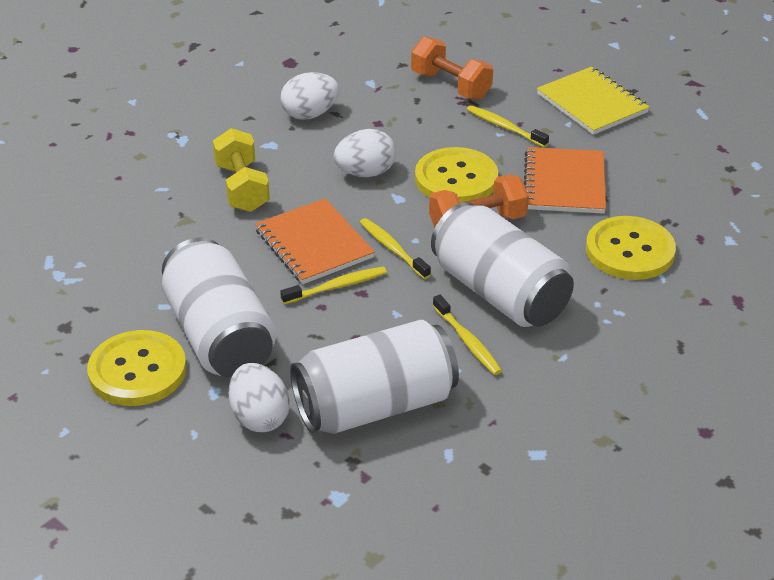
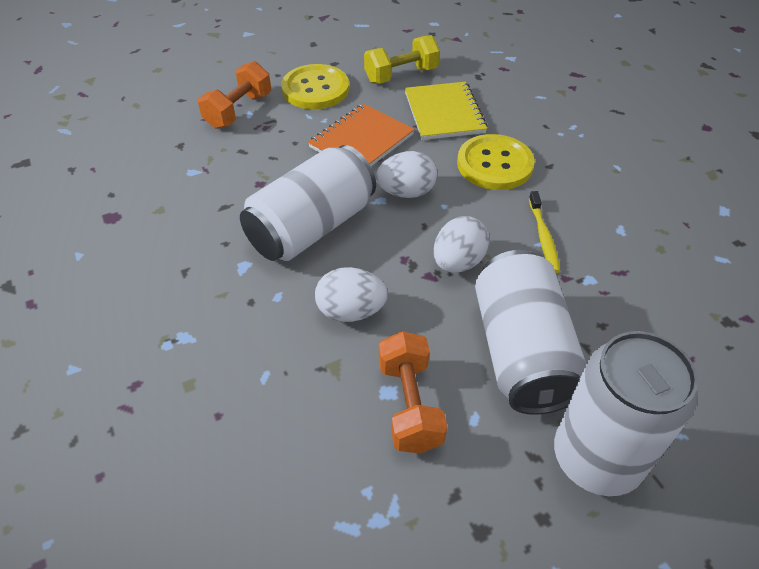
orange notebook: [255,198,375,284] [524,147,606,214] = 2 -> [308,103,414,166] = 1
yellow button: [87,330,187,406] [415,147,498,203] [586,216,676,280] = 3 -> [281,64,349,109] [457,134,535,190] = 2
yellow toothbrush: [280,267,387,305] [360,218,431,279] [433,295,502,375] [467,105,549,147] = 4 -> [529,191,560,273] = 1

